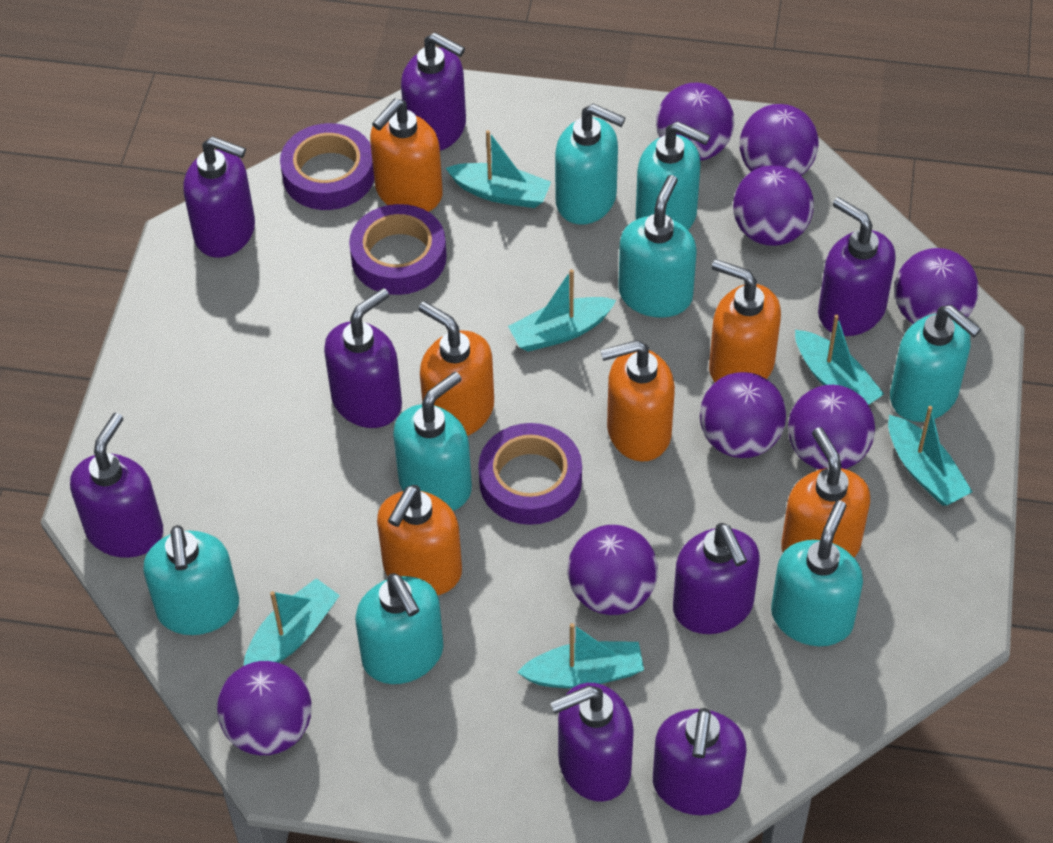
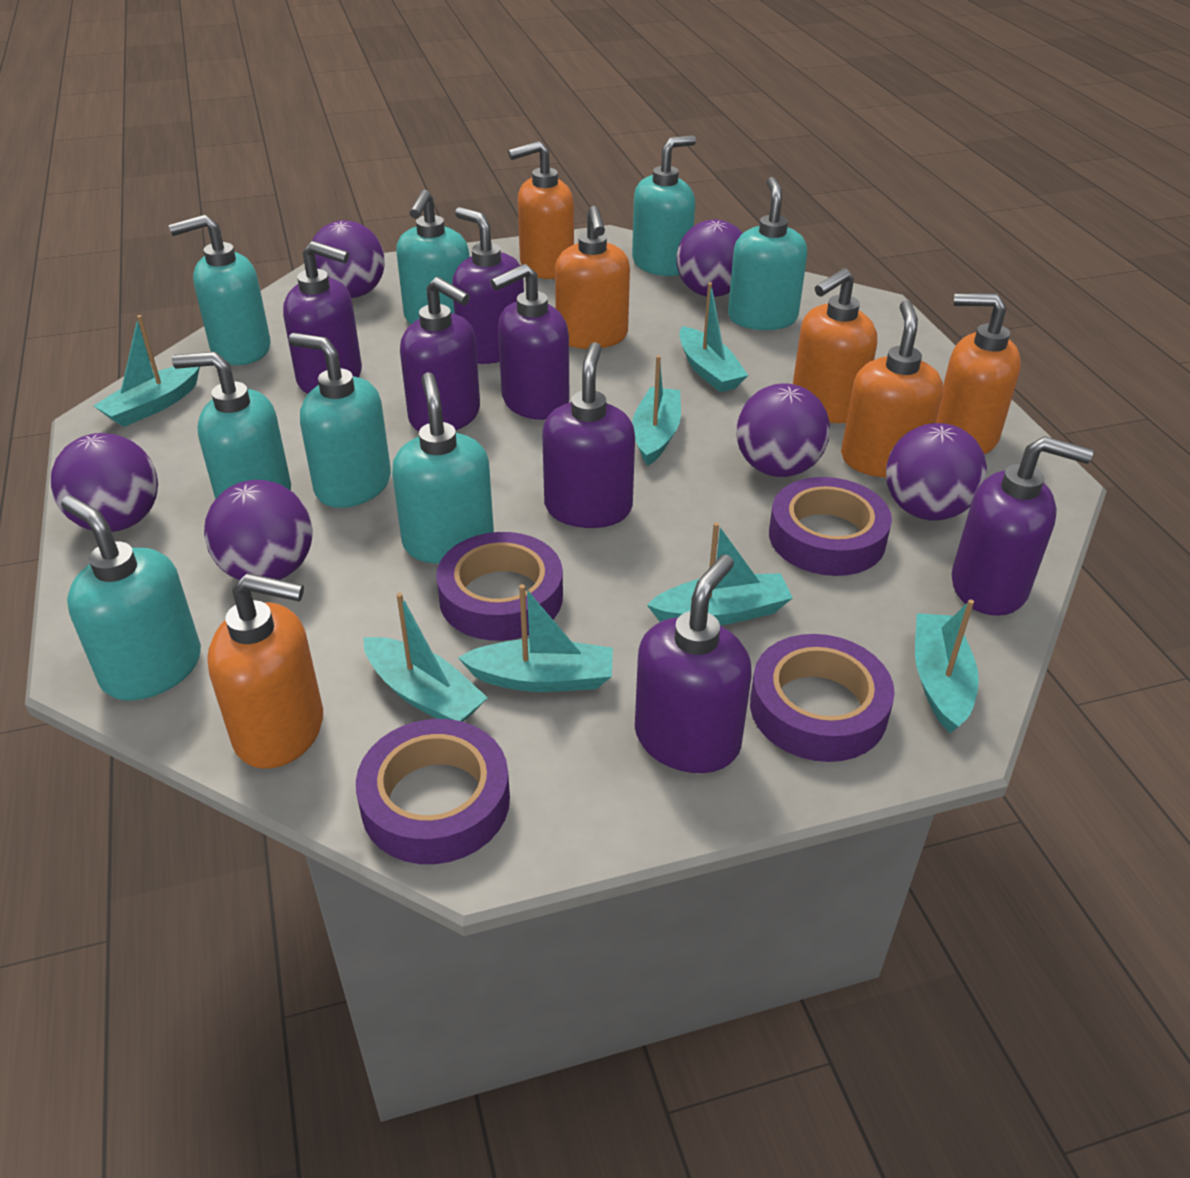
purple ball: [217,661,312,755] [568,525,658,615] [656,83,734,161] [700,372,786,458] [733,165,814,246] [740,104,818,176] [788,385,875,470] [895,248,979,324] = 8 -> [50,433,158,532] [204,480,312,580] [312,220,385,298] [676,220,742,297] [736,383,830,477] [886,423,987,521] = 6
purple soap dispenser: [70,413,163,558] [183,136,255,258] [324,288,402,428] [401,32,466,151] [550,683,634,802] [653,708,746,815] [673,523,760,634] [818,197,896,336] = 8 -> [283,241,362,394] [400,277,480,431] [452,207,524,364] [490,264,570,420] [542,342,635,528] [635,555,752,773] [952,436,1093,616] = 7
purple tape: [280,123,374,210] [349,204,447,295] [478,423,582,525] = 3 -> [356,719,510,864] [436,532,563,641] [750,634,895,762] [769,477,892,576] = 4
turquoise boat: [244,578,340,666] [446,130,551,208] [508,269,616,352] [517,623,644,688] [795,314,884,405] [888,406,972,506] = 6 -> [93,315,200,427] [363,593,488,722] [458,584,613,692] [632,355,681,466] [647,522,793,625] [679,282,748,392] [915,599,979,733] = 7

